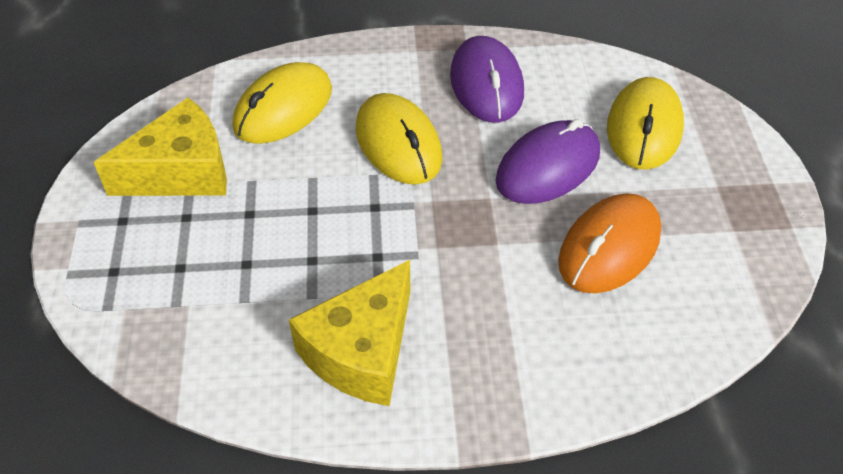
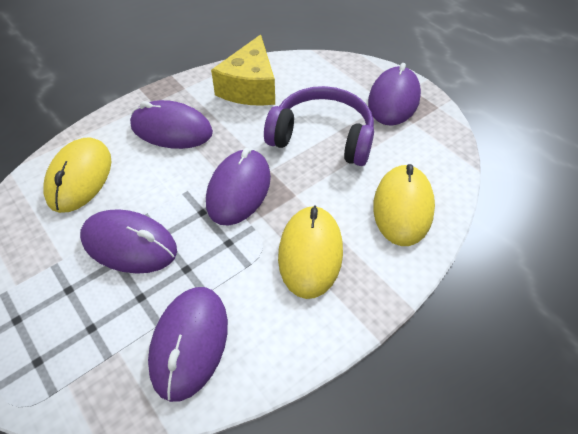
orange mouse: [558,193,661,293] = 1 -> none = 0
purple headphones: none = 0 -> [264,86,374,166] = 1
purple mouse: [450,36,524,123] [495,119,600,204] = 2 -> [80,209,177,274] [130,100,213,149] [148,287,228,402] [206,148,271,226] [368,63,421,126] = 5
yellow cheese: [94,98,227,196] [289,260,410,406] = 2 -> [211,35,275,106] = 1

